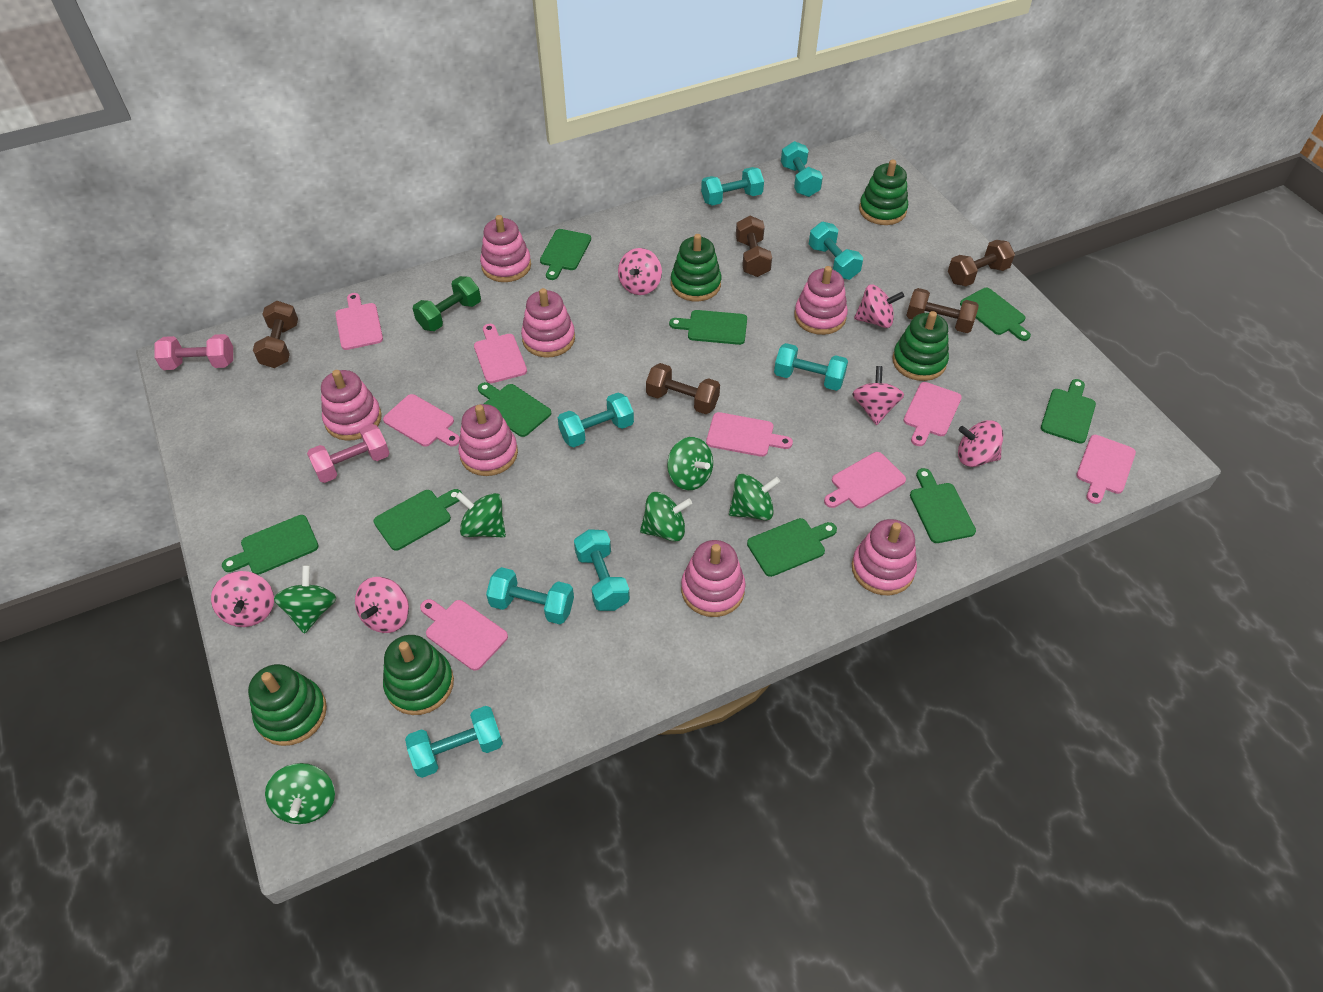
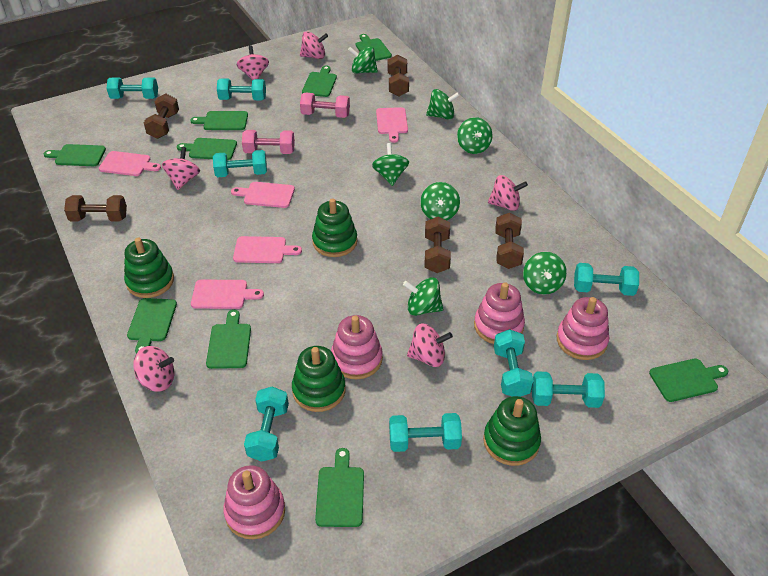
green dumbbell: [413,276,481,331] = 1 -> none = 0
green spinning top: [265,763,335,824] [274,565,336,634] [455,492,506,537] [640,492,692,541] [667,437,713,490] [729,474,780,520] = 6 -> [348,46,378,74] [372,143,409,186] [403,277,443,316] [420,182,460,220] [426,89,460,120] [457,117,492,154] [523,252,567,295] = 7
green stacking toy: [248,664,327,746] [383,635,454,715] [671,234,721,301] [859,159,908,225] [892,311,949,381] = 5 -> [124,237,174,298] [292,346,346,412] [312,198,357,257] [483,396,541,466] = 4
pink cutting board: [335,293,383,350] [383,394,460,447] [420,599,508,671] [474,324,527,383] [706,412,793,457] [824,452,906,508] [904,382,962,446] [1076,435,1136,504] = 8 -> [99,151,161,176] [191,280,264,309] [231,182,295,208] [233,236,302,263] [376,107,408,143] = 5
pink stacking toy: [321,370,382,441] [458,404,518,476] [480,215,531,282] [521,288,575,358] [681,540,746,617] [794,266,848,335] [852,519,917,595] = 7 -> [223,465,285,539] [331,315,383,379] [474,282,525,344] [557,297,609,360] = 4

